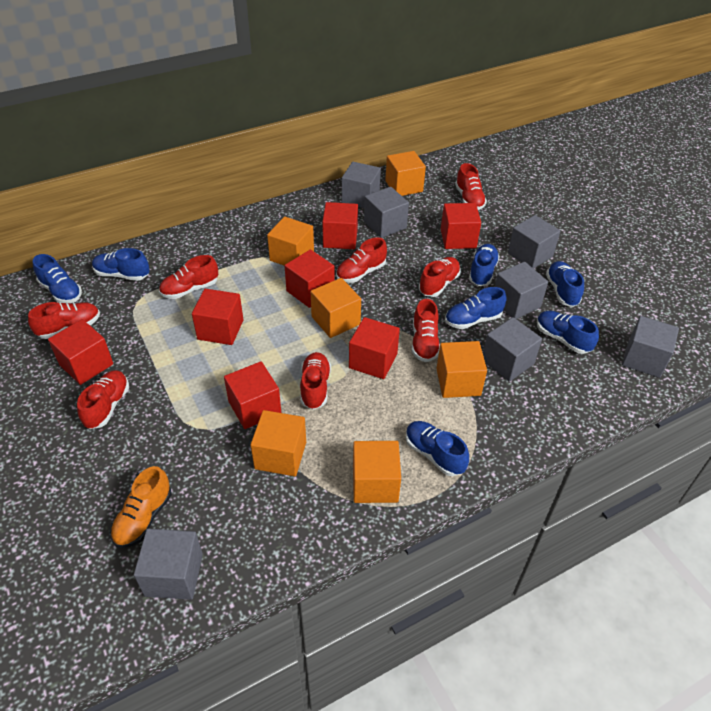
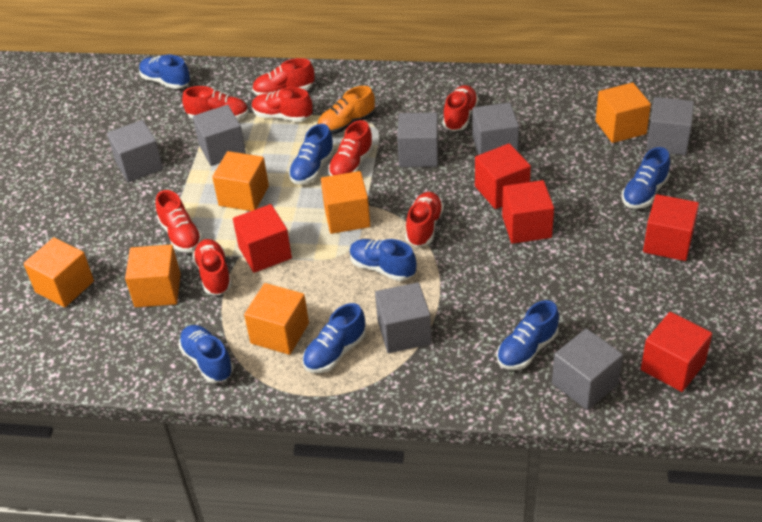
red cube: [48,319,113,385] [192,289,243,345] [224,361,281,429] [285,249,335,308] [322,202,358,249] [349,317,400,379] [441,203,481,249] = 7 -> [233,204,292,273] [475,143,531,209] [502,180,554,244] [641,312,712,392] [643,194,699,261] = 5

